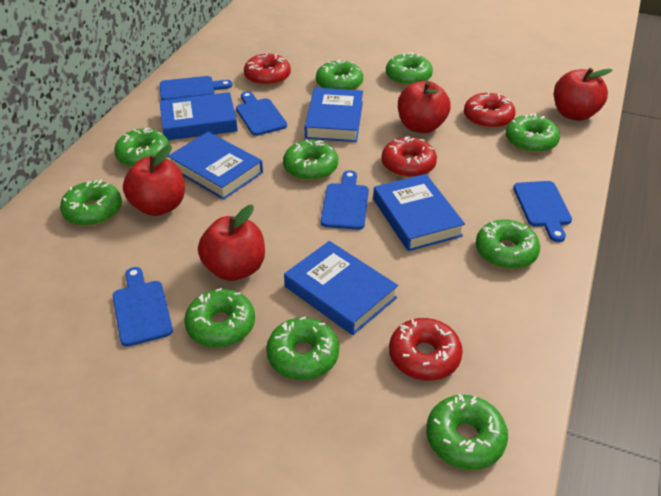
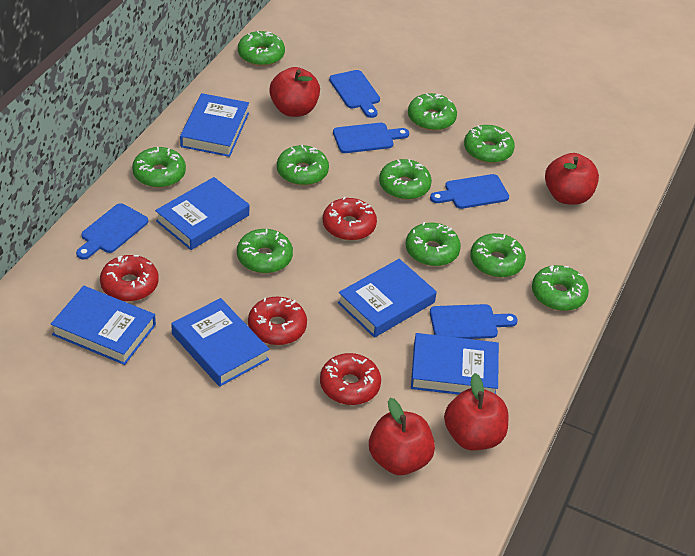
blue book: [160,92,238,140] [168,132,263,200] [284,241,398,335] [305,88,363,142] [373,174,465,251] = 5 -> [51,286,156,365] [155,177,249,250] [171,298,269,387] [180,93,249,157] [338,259,437,338] [411,333,499,395] = 6

